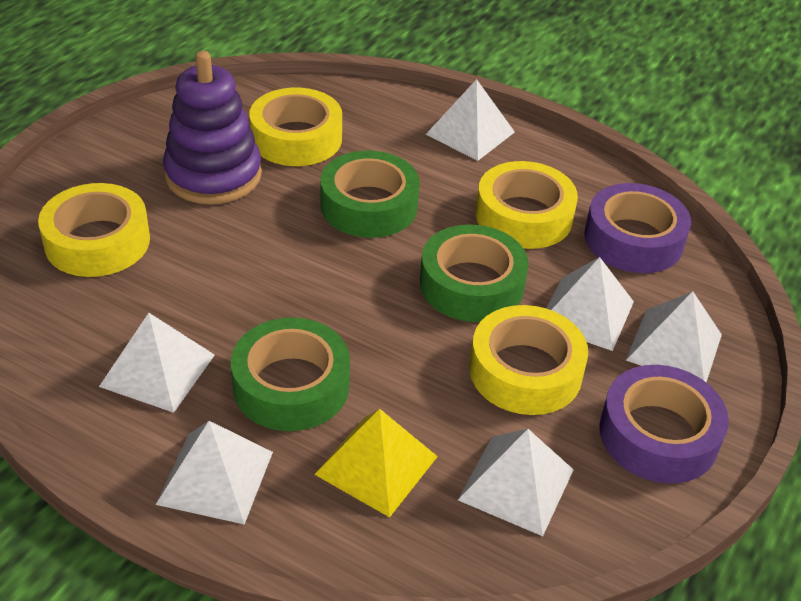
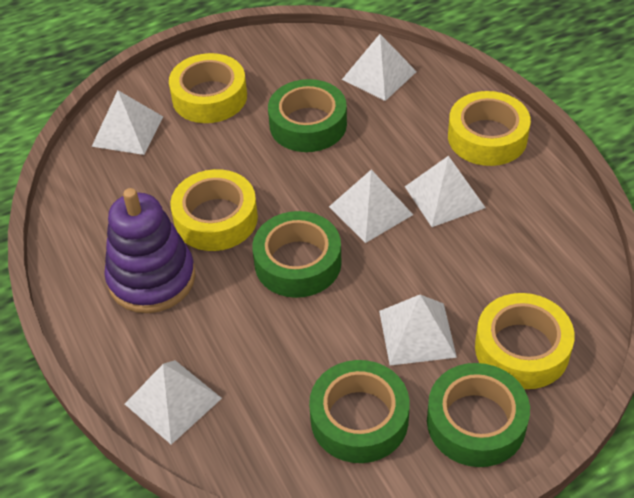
green tape: [231,317,350,431] [320,151,420,238] [420,224,529,322] = 3 -> [252,211,342,298] [268,79,347,152] [309,360,410,463] [427,363,530,467] = 4
purple tape: [584,183,691,273] [599,365,729,483] = 2 -> none = 0
yellow pyramid: [314,409,438,517] = 1 -> none = 0

